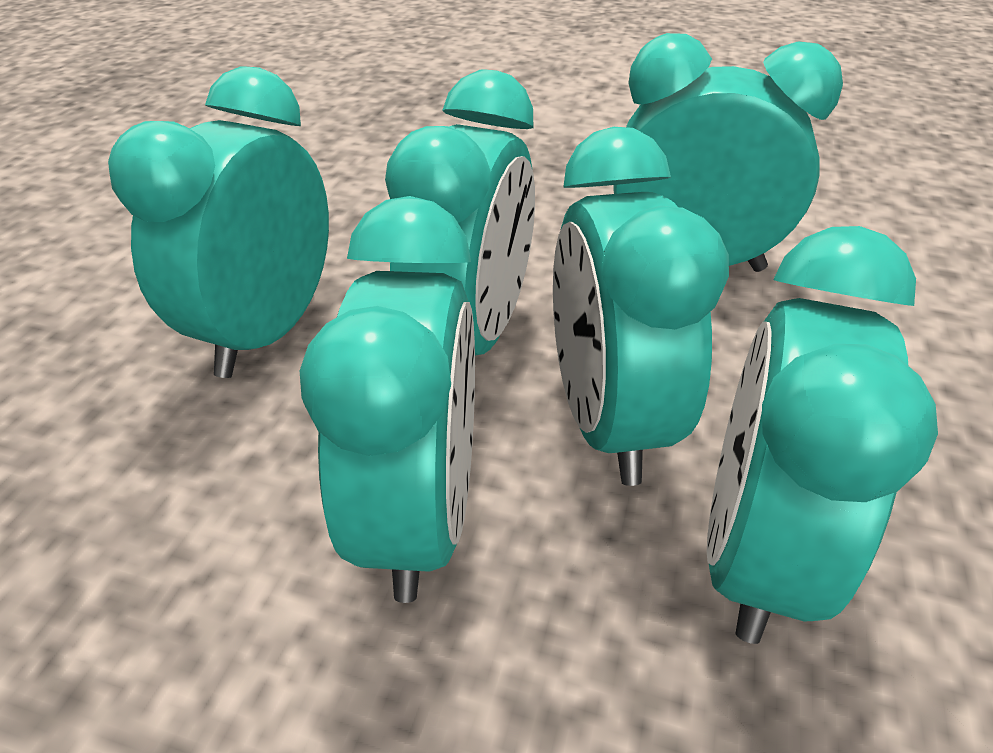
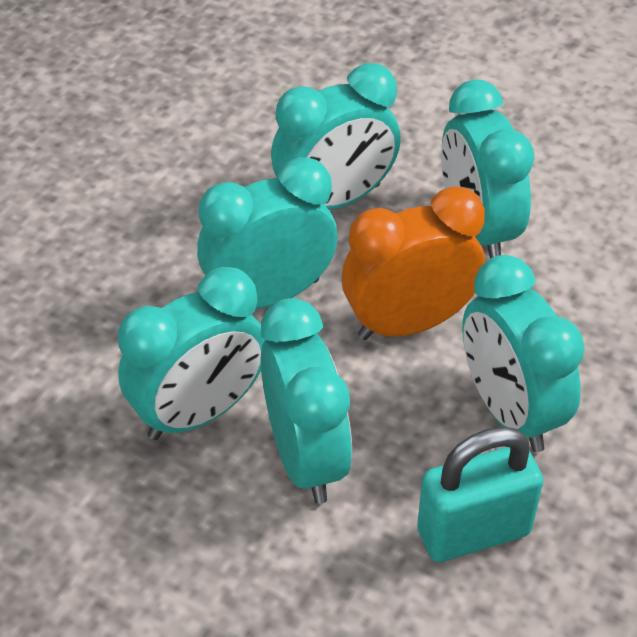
orange clock: none = 0 -> [342,186,485,340] = 1
turquoise padlock: none = 0 -> [417,426,543,562] = 1

